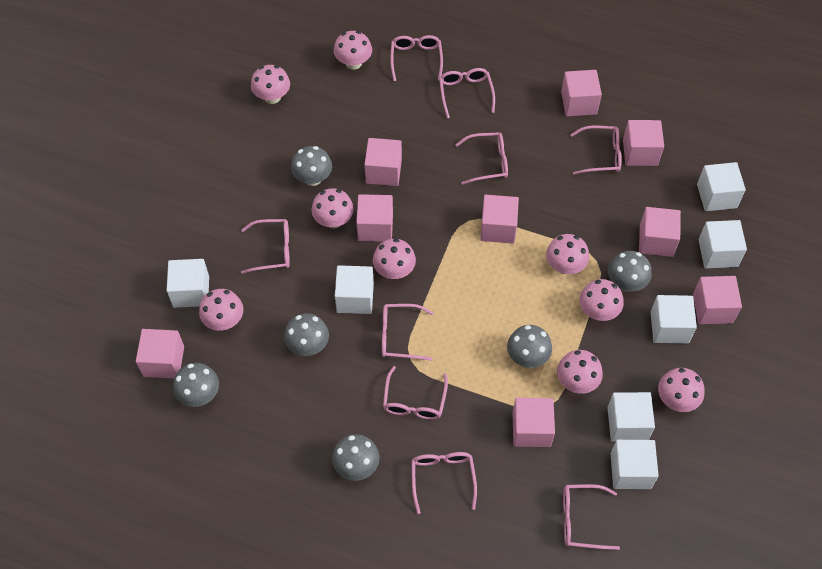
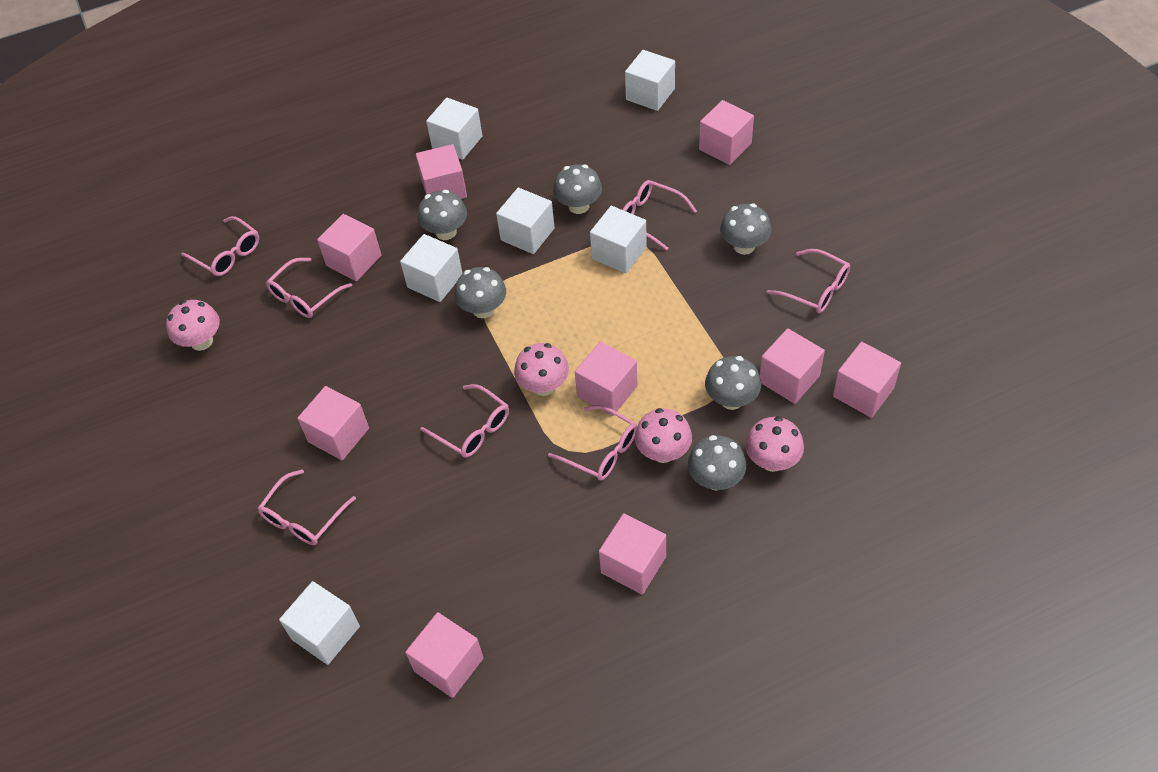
pink glasses: [241,219,290,274] [382,304,433,361] [383,366,448,420] [390,35,443,81] [411,452,477,514] [439,68,495,118] [455,132,508,185] [563,484,620,550] [570,126,622,175] = 9 -> [181,216,259,276] [257,470,356,545] [266,258,352,318] [420,384,509,458] [548,405,637,481] [623,180,697,251] [767,249,850,313] = 7
pink mushroom: [199,289,243,331] [251,65,290,104] [311,188,354,228] [334,31,372,70] [373,238,416,279] [546,234,589,274] [557,350,603,394] [579,279,624,321] [658,368,705,412] = 9 -> [166,300,220,351] [514,343,569,396] [635,408,692,463] [745,416,804,472] = 4
white cube: [167,259,209,308] [335,265,374,314] [608,392,655,441] [611,440,659,489] [651,295,697,343] [697,162,746,211] [698,220,747,269] = 7 -> [279,581,360,665] [400,234,463,302] [426,98,482,160] [496,188,555,254] [590,206,647,274] [625,50,675,111] = 6

